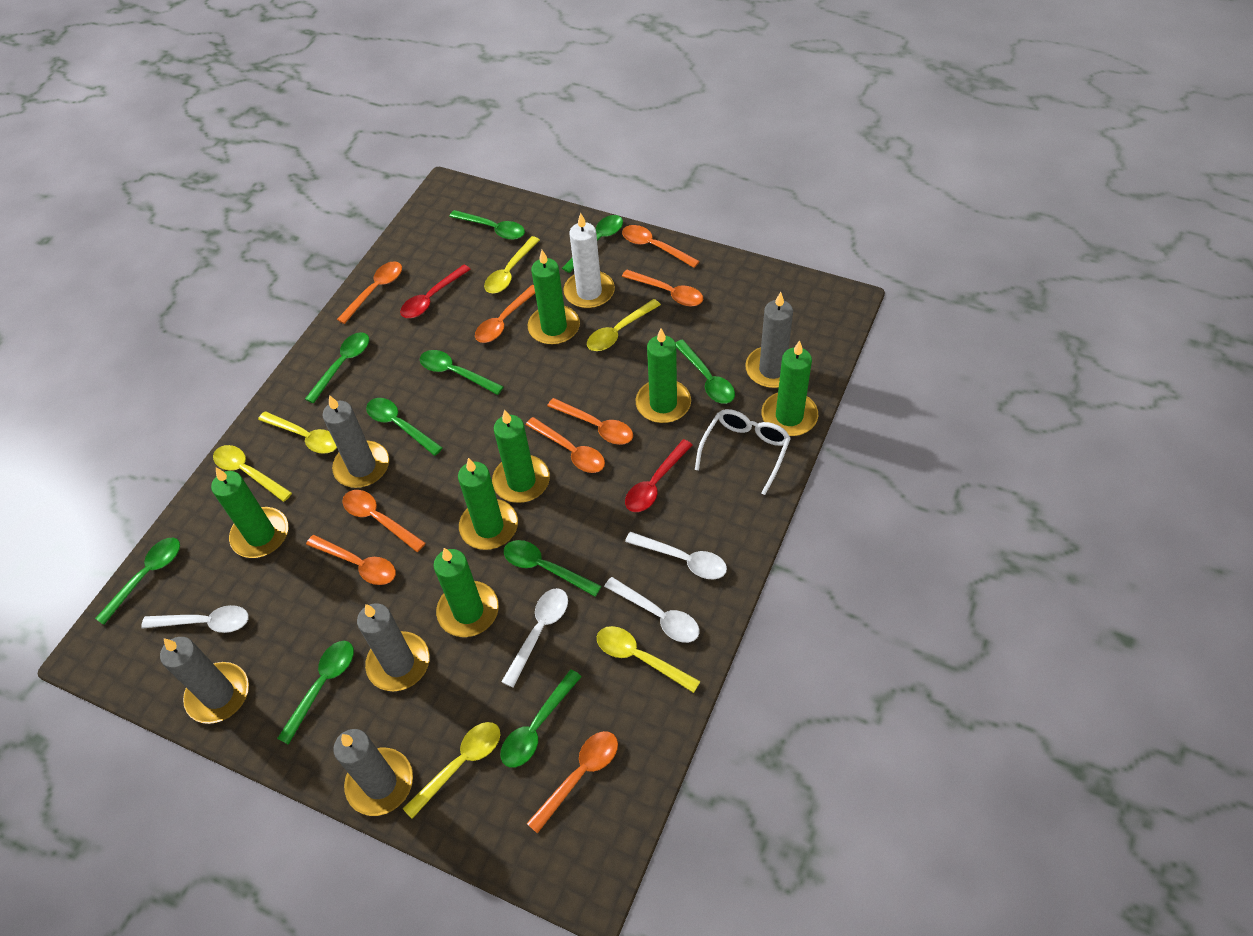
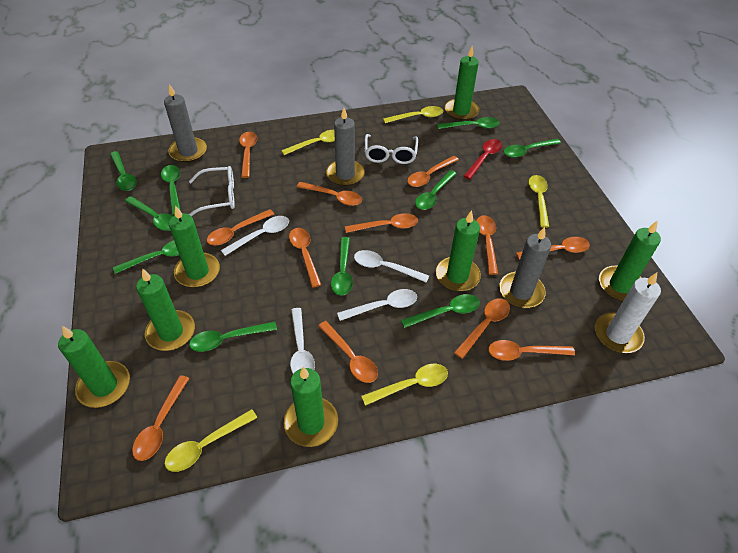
grey candle: [160,637,249,724] [323,395,389,488] [333,729,413,816] [357,603,430,691] [745,292,793,388] = 5 -> [164,84,207,163] [326,108,365,186] [499,227,551,308] = 3
orange spoon: [306,535,396,585] [337,262,402,324] [342,490,426,552] [475,285,535,343] [526,417,605,473] [526,731,618,834] [547,398,633,445] [622,225,700,268] [622,270,703,306] = 9 -> [132,375,190,461] [207,209,274,246] [239,132,257,178] [289,228,321,288] [297,182,362,206] [318,321,378,383] [345,213,418,233] [407,156,459,187] [454,298,510,359] [476,215,498,275] [488,340,575,361] [516,237,590,260] = 12
red spoon: [400,264,471,318] [625,439,693,512] = 2 -> [464,139,502,179] = 1
white glasses: [695,409,791,495] = 1 -> [189,166,235,216] [365,134,418,164] = 2
yellow spoon: [213,445,292,502] [258,411,337,454] [403,722,500,819] [484,236,540,293] [587,299,661,351] [597,626,701,693] = 6 -> [164,409,257,472] [281,130,335,155] [361,364,448,406] [383,106,443,123] [529,175,549,228] = 5

